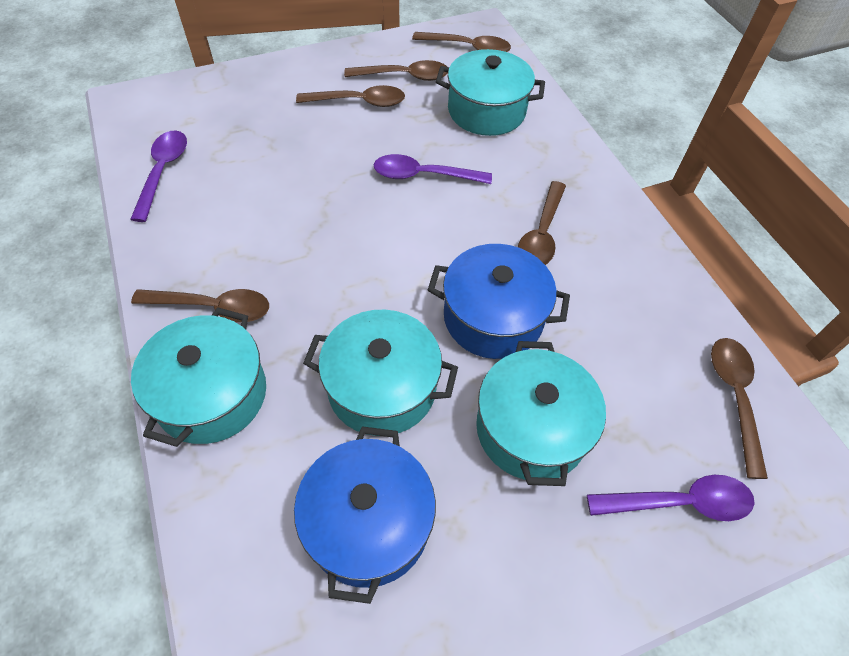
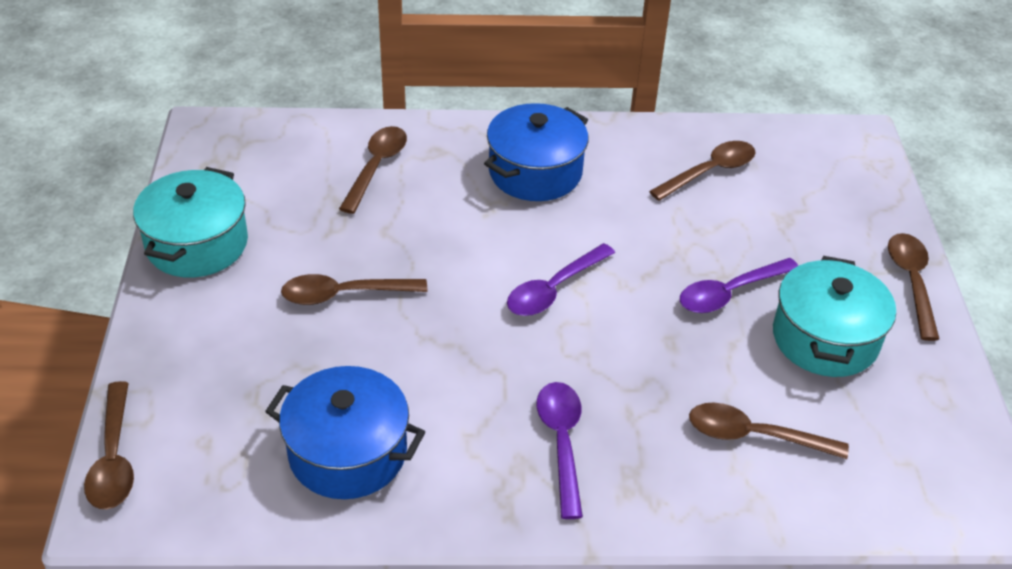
turquoise pot: [131,307,266,447] [303,310,458,436] [436,49,545,136] [476,341,606,486] = 4 -> [133,167,248,278] [773,256,896,377] = 2

